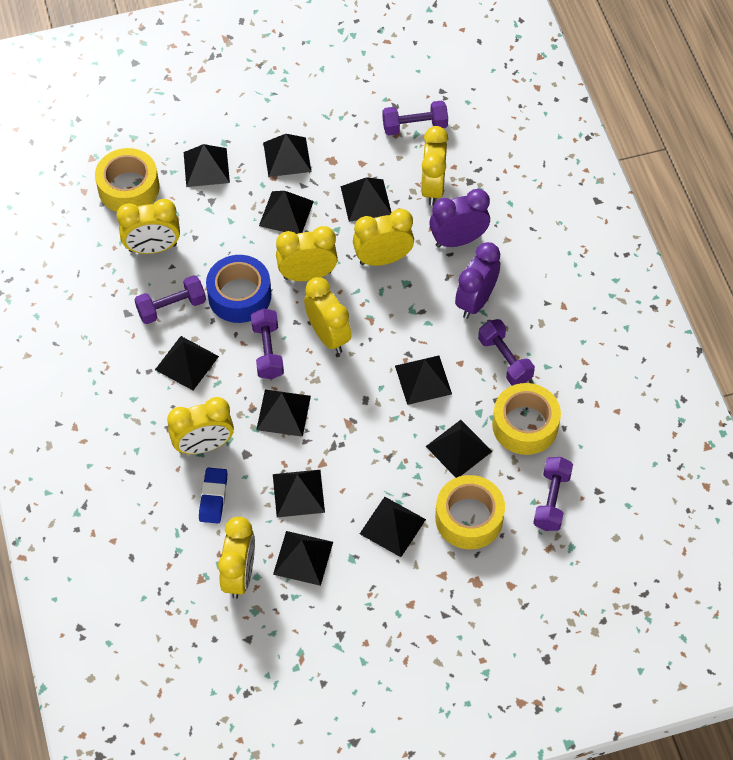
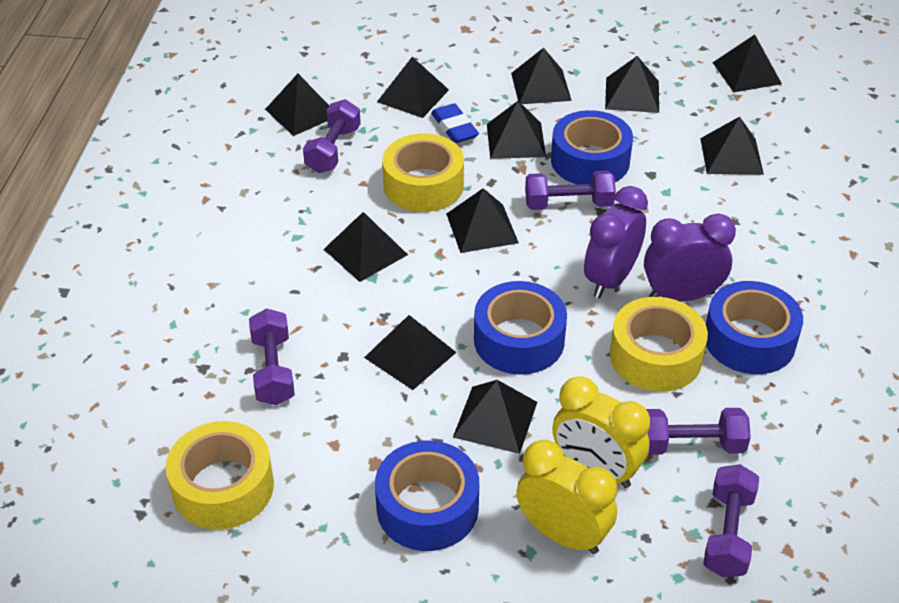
blue tape: [206,255,271,323] = 1 -> [375,441,479,551] [474,281,567,375] [551,110,633,184] [706,281,803,374] = 4
yellow clock: [117,199,180,254] [167,397,234,454] [218,517,255,599] [276,226,338,281] [304,277,351,353] [353,209,414,266] [421,126,448,205] = 7 -> [516,440,617,554] [552,376,650,488] = 2

